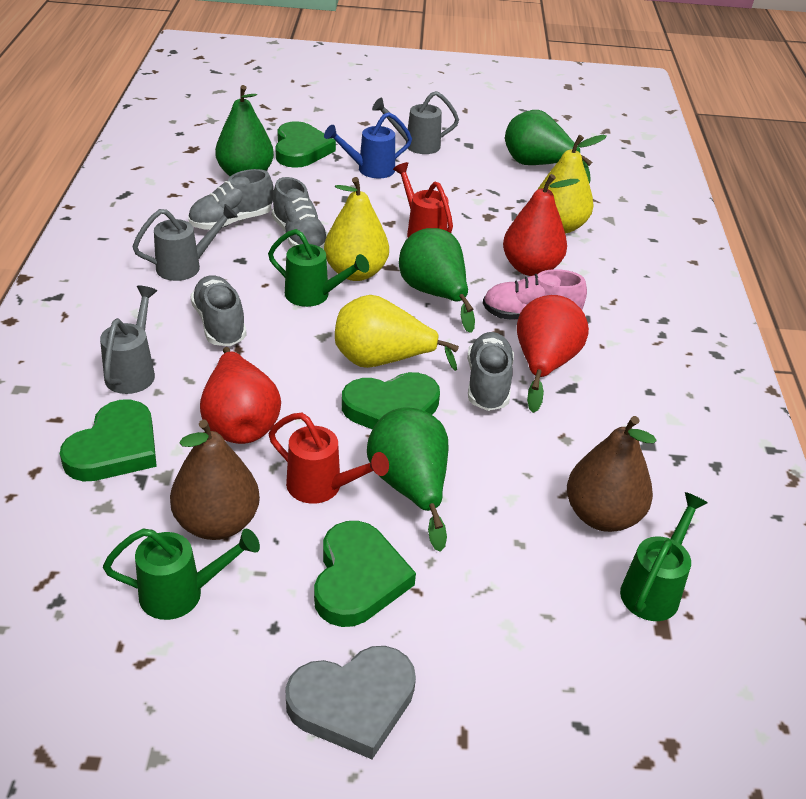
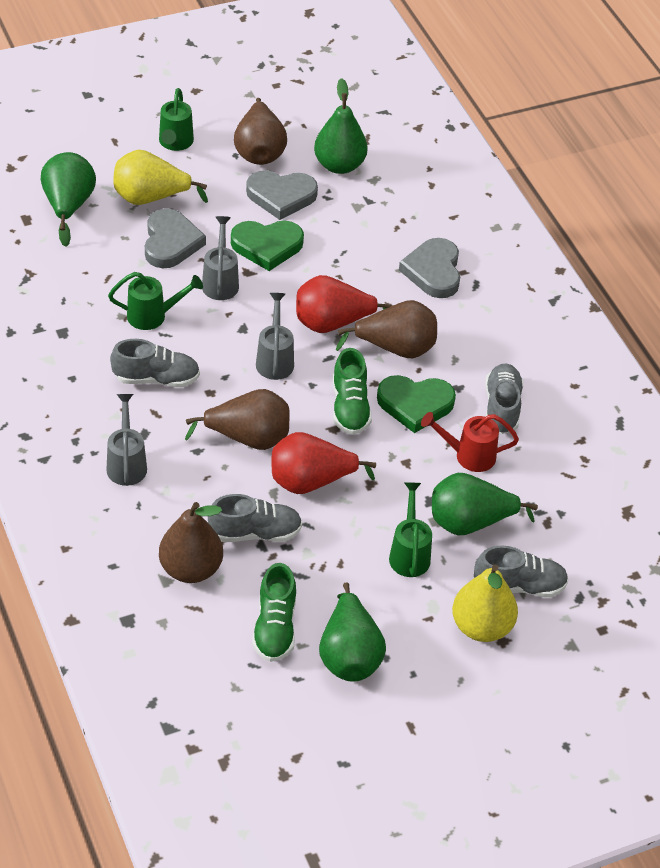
blue watering can: [324,112,412,178] = 1 -> none = 0
brown pear: [170,420,260,540] [567,416,656,532] = 2 -> [159,502,223,583] [185,389,289,450] [234,98,287,165] [336,300,437,358] = 4
green heart: [60,399,157,481] [275,121,336,168] [314,521,416,627] [342,372,440,429] = 4 -> [231,220,304,271] [377,375,456,433] = 2
green shoe: none = 0 -> [252,563,296,662] [333,348,372,435] = 2
grey heart: [285,646,416,759] = 1 -> [145,209,206,268] [246,170,318,220] [399,238,460,298] = 3
pink shoe: [483,269,587,320] = 1 -> none = 0
red pear: [200,347,281,444] [503,174,580,276] [517,295,589,413] = 3 -> [272,432,376,494] [296,275,393,333] = 2
red watering can: [269,413,389,504] [393,162,453,237] = 2 -> [421,412,519,472] = 1
yellow pear: [324,177,389,281] [335,295,459,371] [537,135,607,234] = 3 -> [113,150,208,205] [452,565,518,642] = 2

